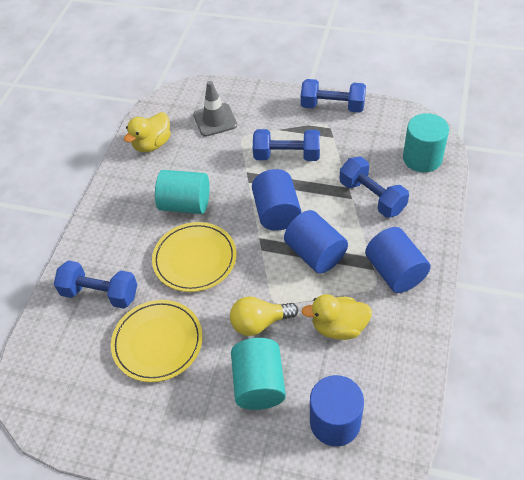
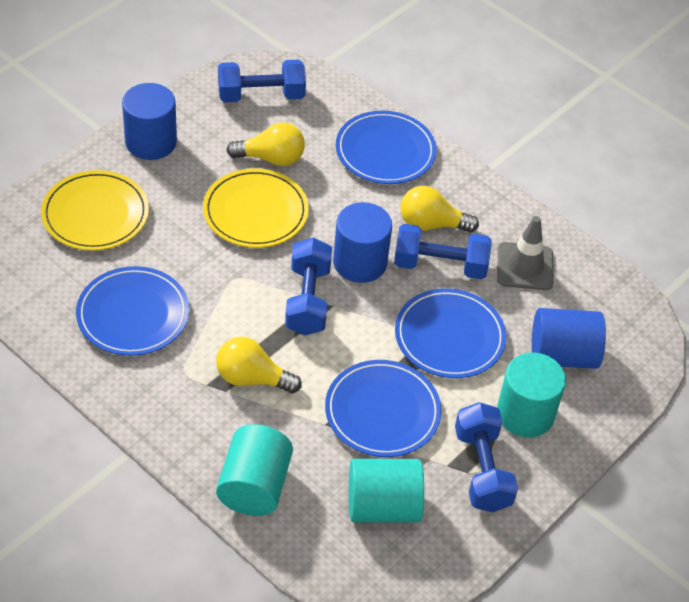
blue cylinder: [252,169,301,231] [284,210,348,274] [310,375,364,447] [365,227,431,293] = 4 -> [122,83,177,160] [333,202,392,283] [532,308,606,369] = 3
blue plate: none = 0 -> [76,266,189,356] [325,360,442,457] [336,111,436,184] [395,288,506,378] = 4
yellow duck: [124,112,171,152] [301,294,372,340] = 2 -> none = 0
yellow light bulb: [230,296,298,336] = 1 -> [216,337,302,393] [226,122,305,166] [401,186,479,233] = 3

